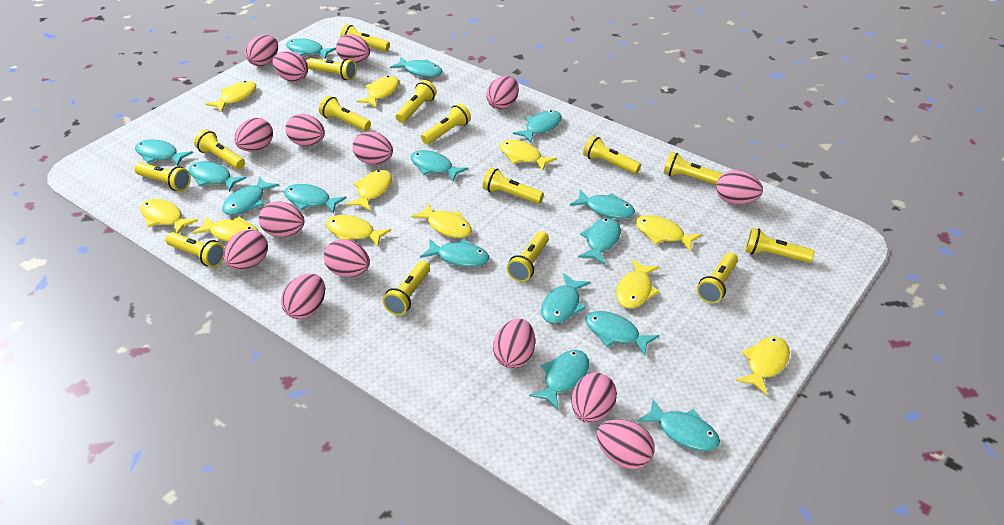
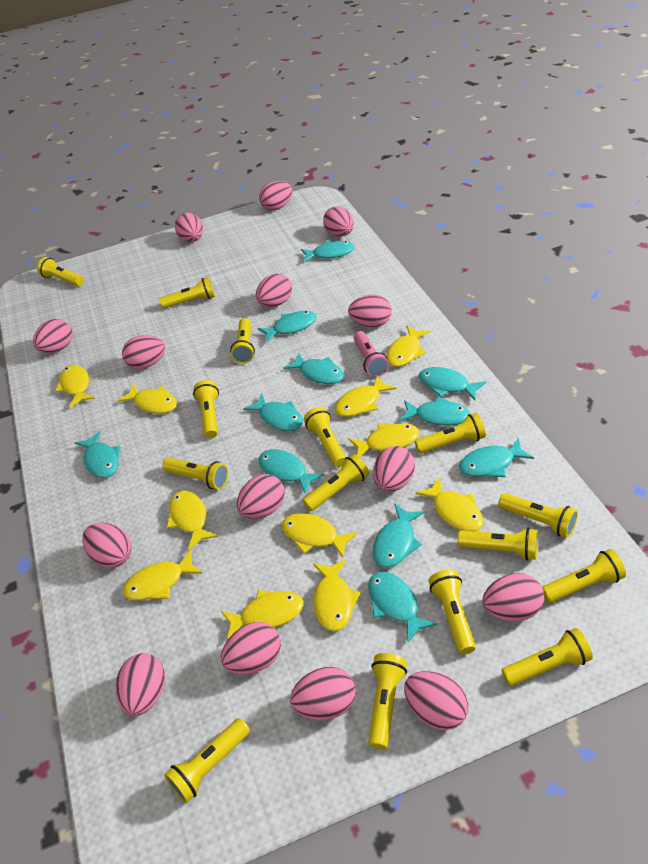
pink flashlight: none = 0 -> [354,331,389,377] = 1
turquoise fish: [135,139,193,166] [189,161,247,192] [222,176,279,215] [284,184,347,214] [286,38,336,59] [390,57,442,77] [411,150,468,181] [420,239,489,267] [513,110,562,143] [529,350,589,410] [541,273,590,324] [570,190,635,219] [578,218,621,264] [585,311,659,356] [637,399,720,451] = 15 -> [75,431,120,478] [243,394,303,431] [258,311,317,343] [258,449,324,494] [284,353,344,384] [301,241,355,263] [368,572,437,643] [373,504,425,568] [400,397,470,426] [419,367,486,400] [459,438,534,477] = 11

